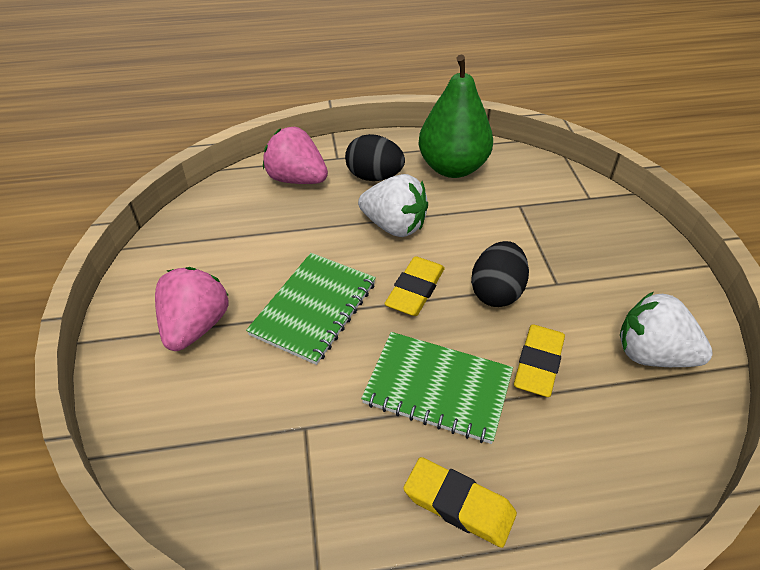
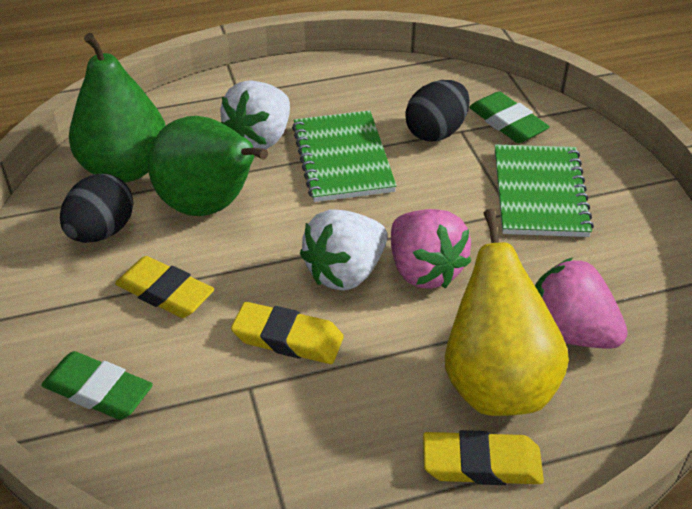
green eraser: none = 0 -> [41,351,153,420] [469,91,550,143] = 2
green pear: [419,55,493,178] = 1 -> [69,33,166,182] [148,116,268,216] = 2
yellow pear: none = 0 -> [445,209,569,416] = 1

